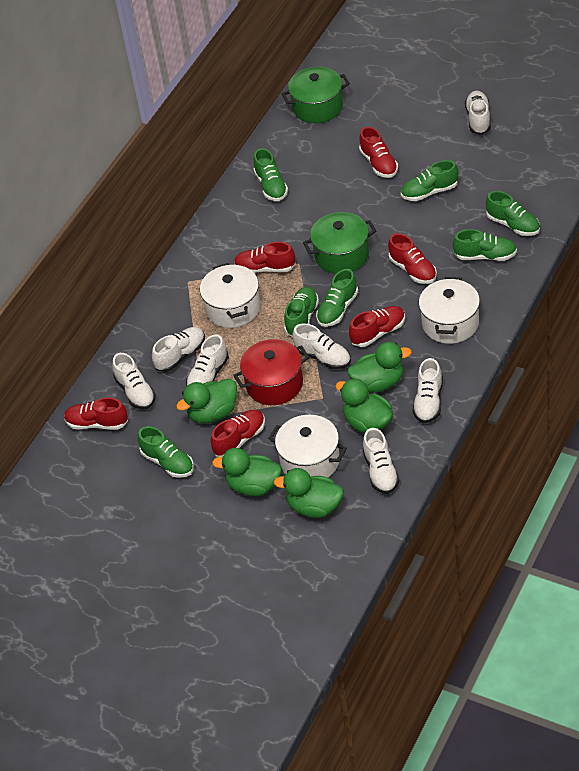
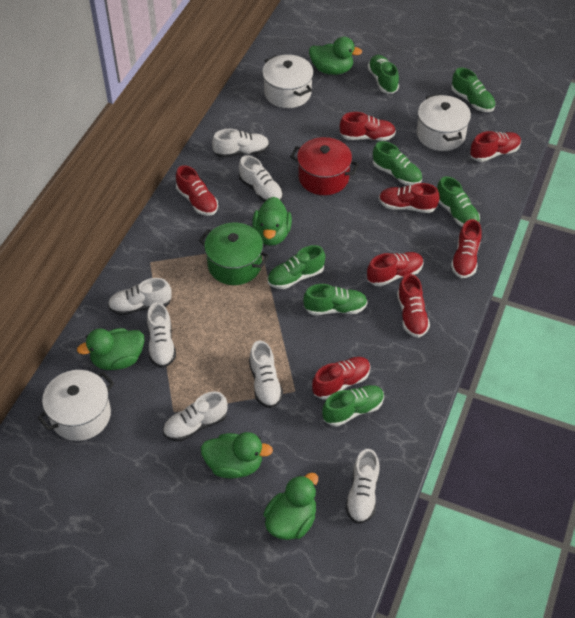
green pot: [282,67,350,123] [303,212,376,274] = 2 -> [199,223,270,285] = 1
red shoe: [64,397,128,430] [211,410,265,457] [234,242,296,273] [349,306,405,347] [359,127,398,178] [388,233,437,284] = 6 -> [176,165,218,216] [312,357,371,400] [340,112,396,141] [367,252,424,286] [379,183,440,213] [397,274,430,338] [451,219,482,278] [470,131,521,162] = 8

